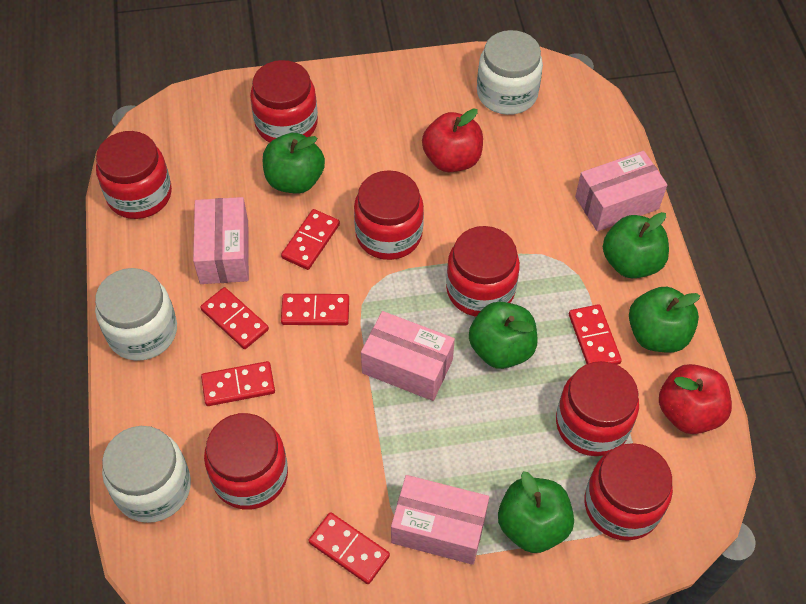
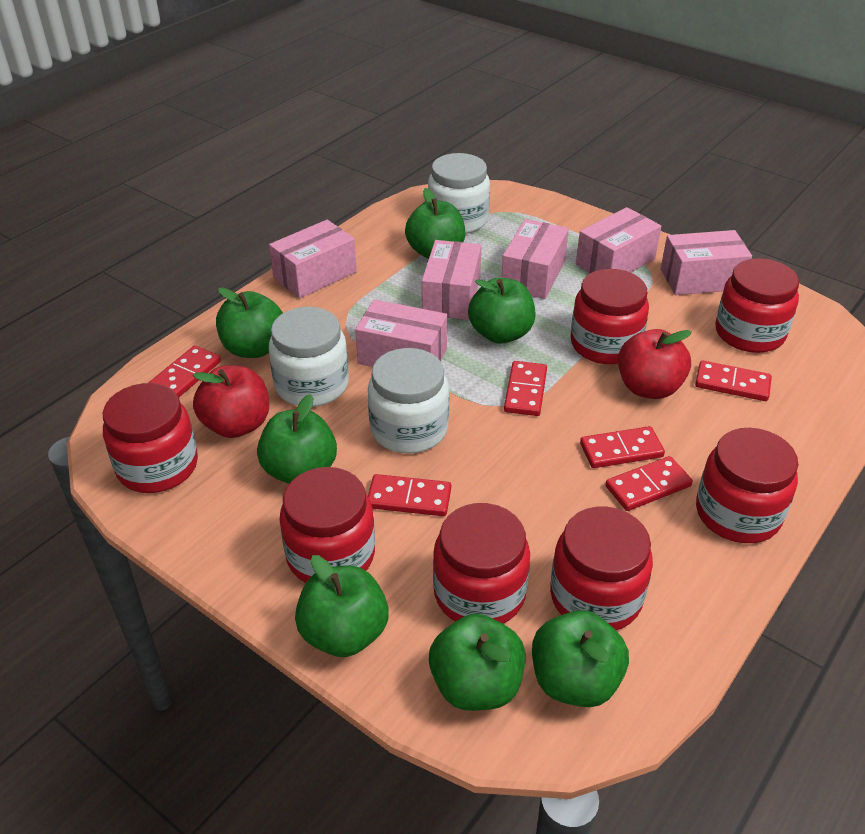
green apple: [263,133,325,194] [469,302,538,369] [498,471,574,553] [603,212,669,278] [629,287,700,353] = 5 -> [216,287,283,358] [257,394,337,484] [295,555,389,657] [405,188,465,259] [429,614,526,711] [468,278,535,344] [532,610,629,707] = 7
pink box: [193,197,249,284] [361,311,455,401] [391,475,489,565] [575,151,667,231] = 4 -> [269,220,357,298] [355,299,447,367] [422,240,482,320] [502,219,569,299] [576,207,661,273] [661,230,752,295] = 6

